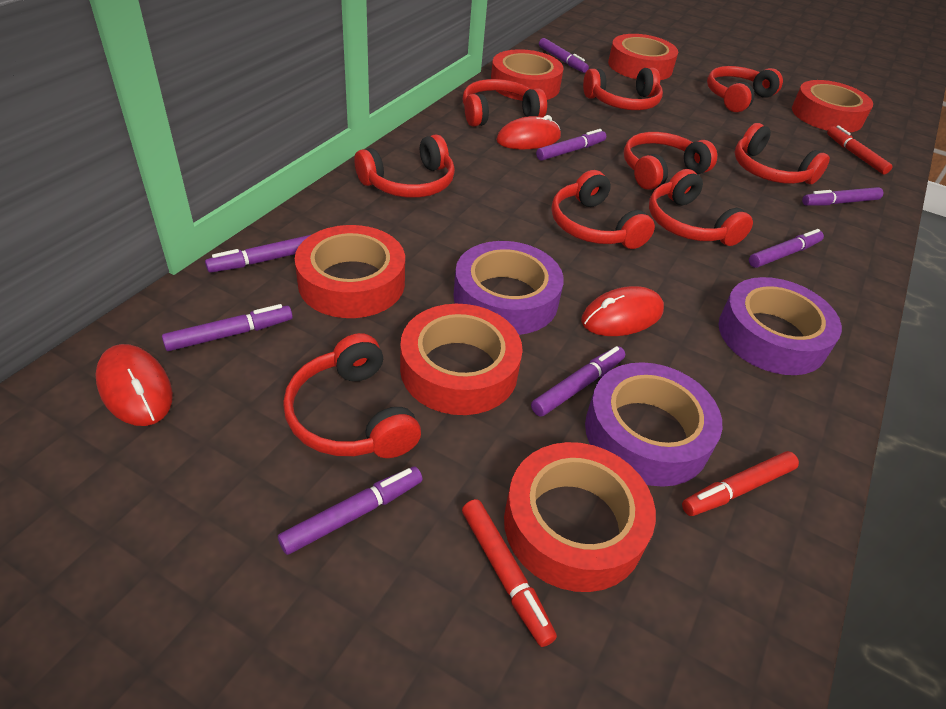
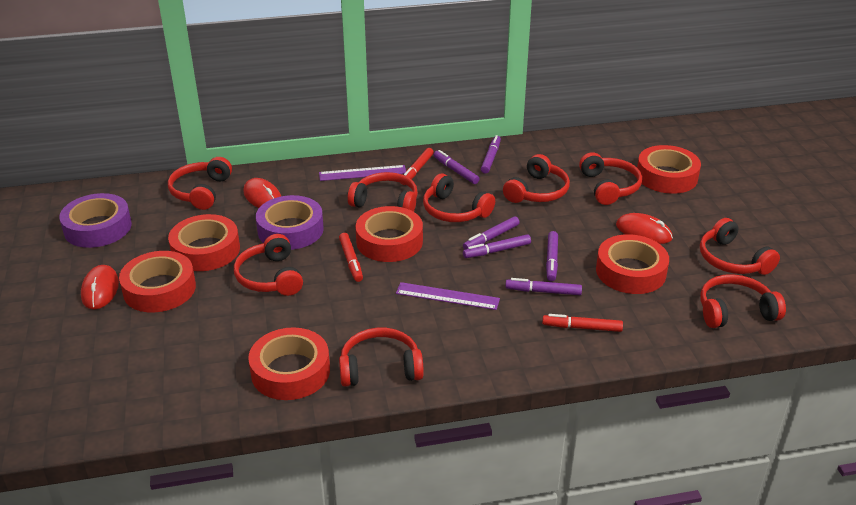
purple marker: [162,304,293,351] [205,235,310,273] [278,467,423,555] [531,346,625,417] [536,129,606,161] [539,38,589,73] [749,229,824,268] [802,187,883,206] = 8 -> [434,150,480,184] [463,216,520,249] [463,234,531,258] [481,135,501,174] [505,278,582,295] [546,231,558,281] = 6
purple ruler: none = 0 -> [319,165,406,181] [396,282,500,310] = 2
purple tape: [454,241,564,335] [585,362,722,487] [719,277,842,375] = 3 -> [59,193,132,248] [256,195,324,250] = 2

